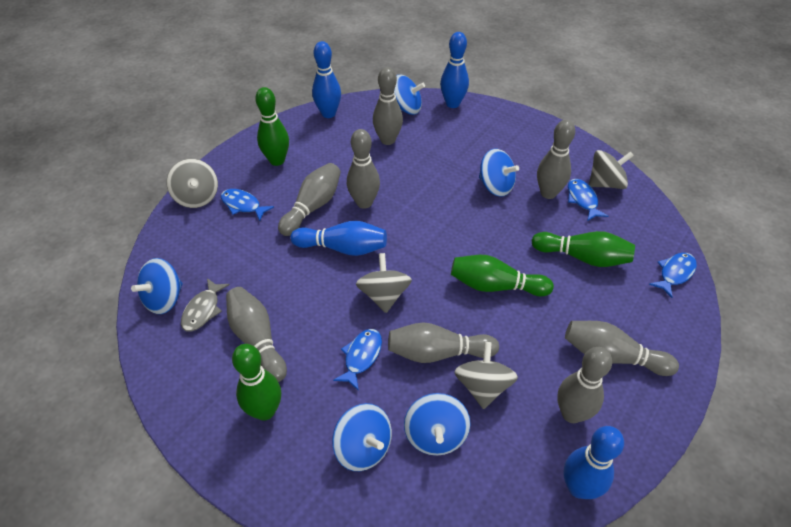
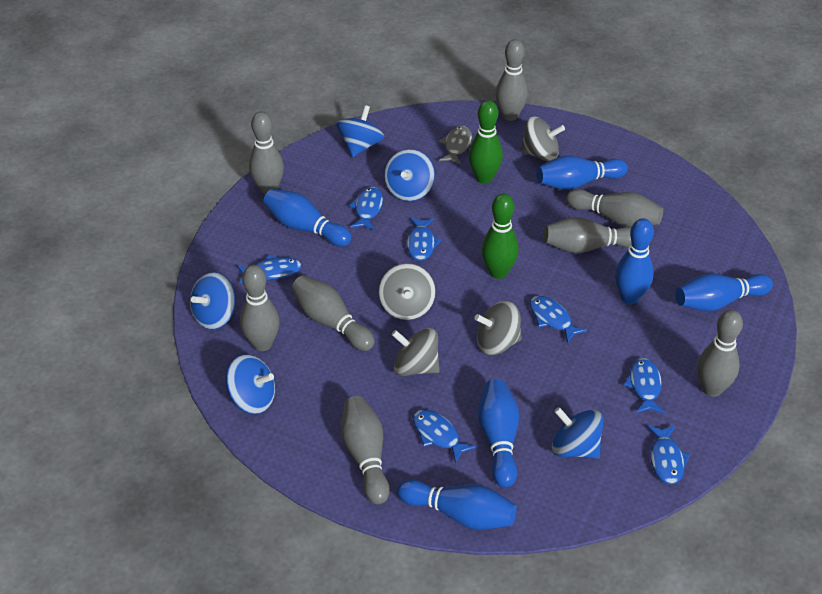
blue bowling pin: [290,221,387,256] [312,41,341,118] [440,32,469,108] [563,426,624,499] = 4 -> [263,189,352,247] [397,480,517,530] [478,379,519,488] [536,156,628,190] [615,218,654,304] [675,273,773,311] = 6
blue fish: [221,189,274,221] [333,329,382,391] [568,179,608,221] [649,253,697,298] = 4 -> [237,255,302,284] [349,187,383,230] [407,218,441,261] [413,410,476,464] [530,296,587,343] [624,358,665,413] [647,425,690,485] = 7
green bowling pin: [232,344,281,420] [255,87,289,166] [451,255,554,296] [531,231,635,267] = 4 -> [468,100,503,184] [481,193,519,279] = 2

